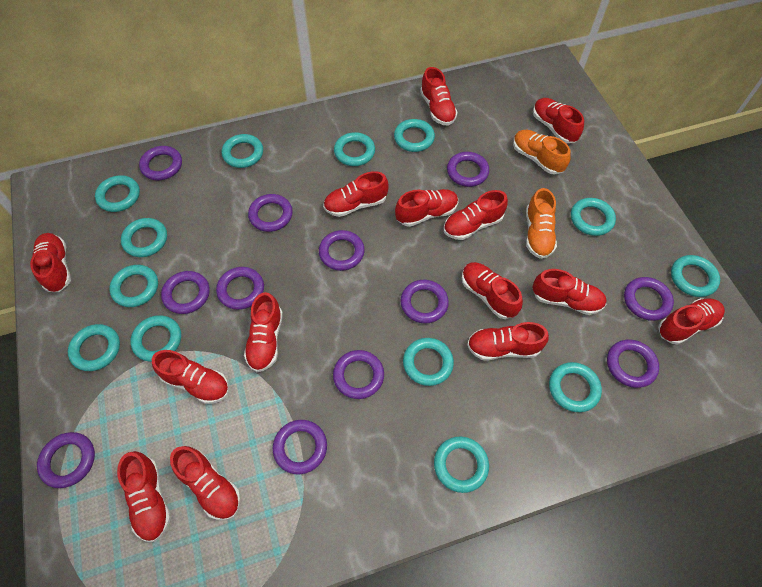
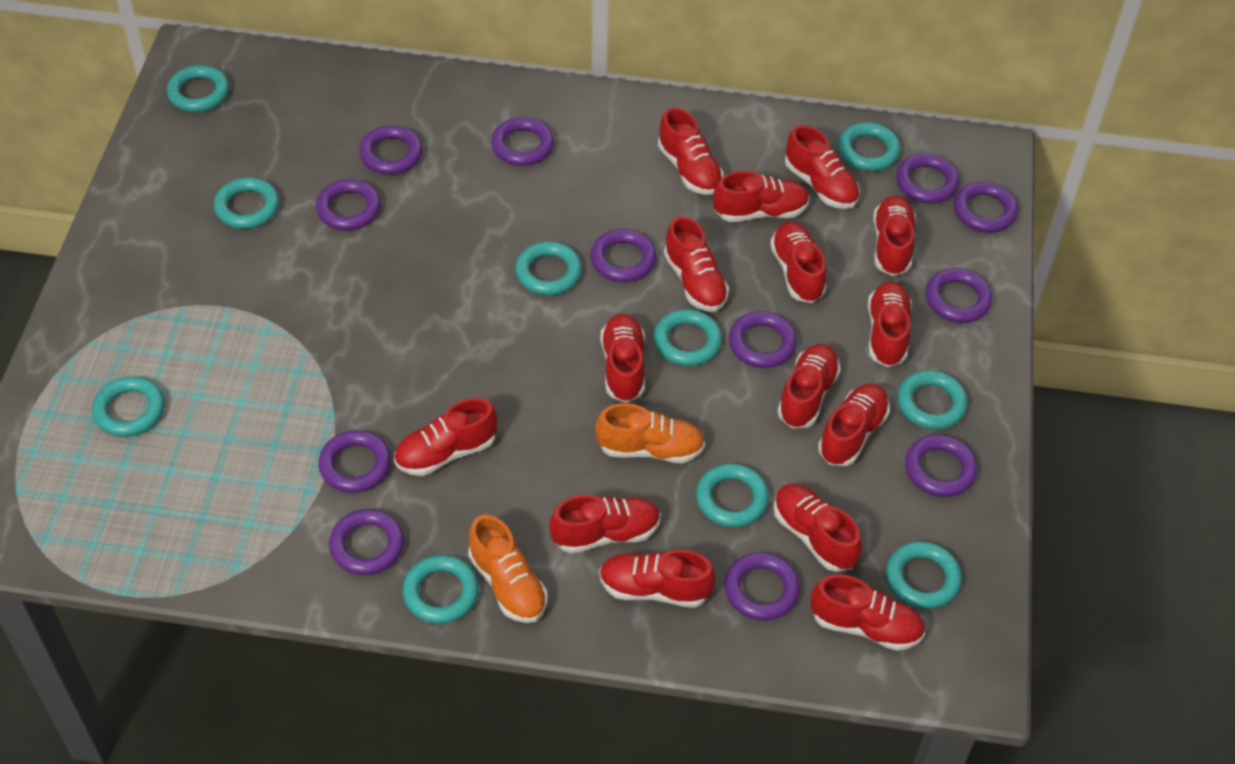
red shoe: [30,233,71,292] [117,451,171,542] [152,350,229,404] [170,446,241,520] [244,292,283,372] [323,171,389,217] [395,189,458,227] [420,67,458,126] [443,190,508,240] [462,262,523,319] [467,322,549,361] [533,98,584,143] [533,269,606,315] [658,298,725,345] = 14 -> [394,398,498,476] [550,495,661,553] [599,550,716,608] [601,314,645,403] [658,107,724,195] [664,216,729,311] [713,171,810,222] [770,222,827,303] [774,484,862,572] [778,344,841,428] [785,125,860,209] [811,574,925,651] [818,384,890,466] [868,281,912,367] [873,196,916,276] = 15
turquoise ring: [68,324,120,371] [95,175,140,212] [109,265,158,307] [121,218,167,257] [130,315,181,362] [222,134,263,168] [334,132,375,166] [394,119,435,152] [403,338,454,386] [434,436,489,493] [549,362,602,412] [571,198,616,236] [671,255,720,297] = 13 -> [92,376,164,437] [167,65,229,112] [214,177,279,229] [402,555,479,624] [515,241,582,295] [654,309,722,366] [696,463,769,527] [838,122,901,171] [886,541,962,609] [897,370,968,430] = 10

